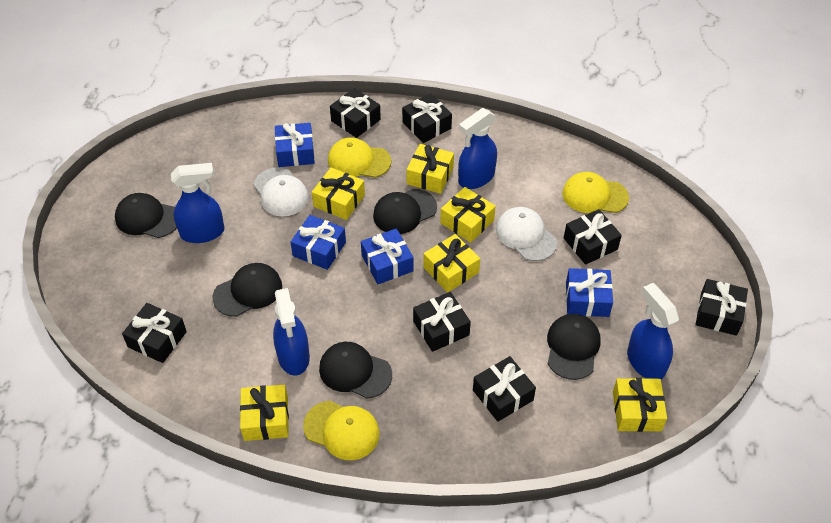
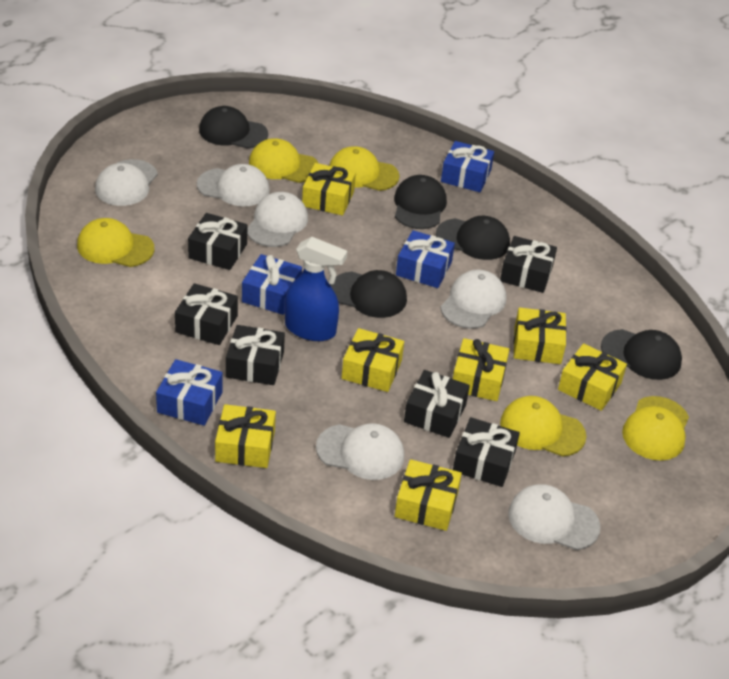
black gift: [122,303,187,363] [330,88,381,138] [402,93,452,143] [413,292,471,352] [473,356,536,422] [564,209,622,265] [695,279,748,336] = 7 -> [175,283,238,345] [188,213,247,270] [226,325,285,385] [404,370,470,438] [453,417,520,487] [500,236,557,293] = 6
blue spray bottle: [171,163,224,243] [273,288,310,376] [458,108,497,189] [627,283,679,380] = 4 -> [285,237,347,341] = 1
white cap: [253,167,309,216] [496,207,557,261] = 2 -> [95,159,158,206] [197,164,270,206] [247,192,308,247] [316,423,404,480] [440,270,506,329] [508,484,601,550] = 6
yellow cap: [303,401,380,460] [328,137,391,178] [562,172,629,213] = 3 -> [77,218,155,267] [249,138,318,183] [329,146,400,191] [500,396,586,457] [622,396,689,461] = 5
yellow gift: [240,385,289,441] [312,168,365,220] [406,144,454,194] [423,234,480,292] [440,187,496,243] [613,378,667,432] = 6 -> [215,404,276,468] [302,163,356,216] [342,328,404,392] [395,459,462,531] [453,338,510,401] [514,307,567,364] [558,343,627,411] = 7

